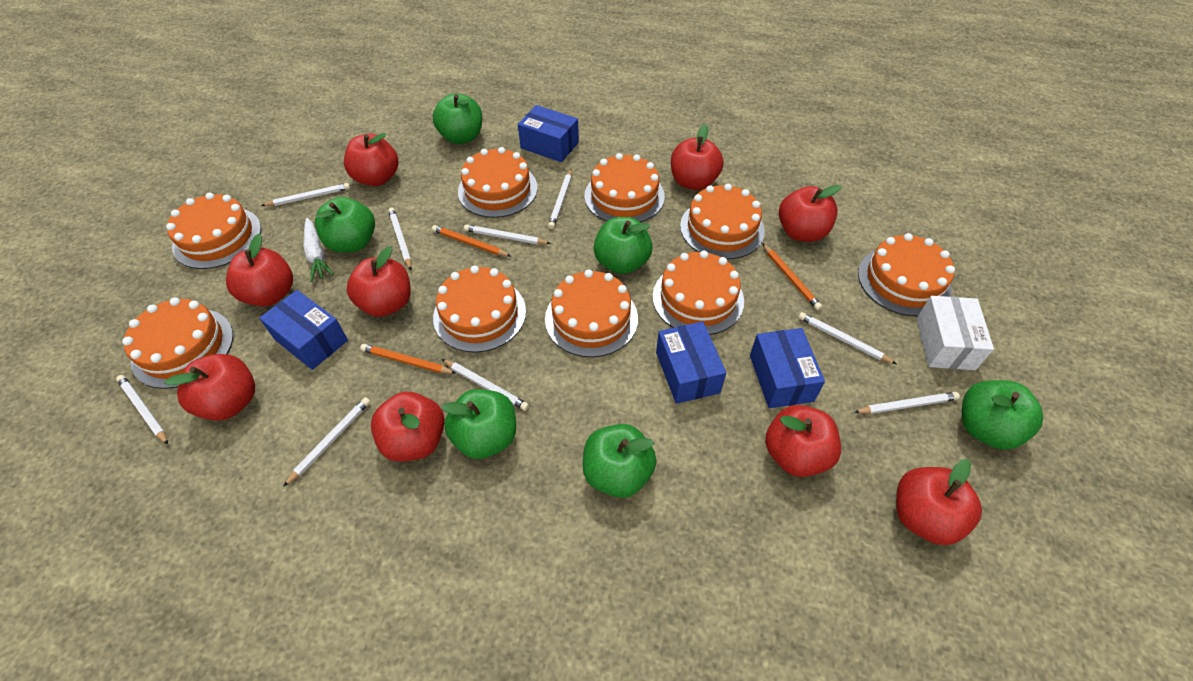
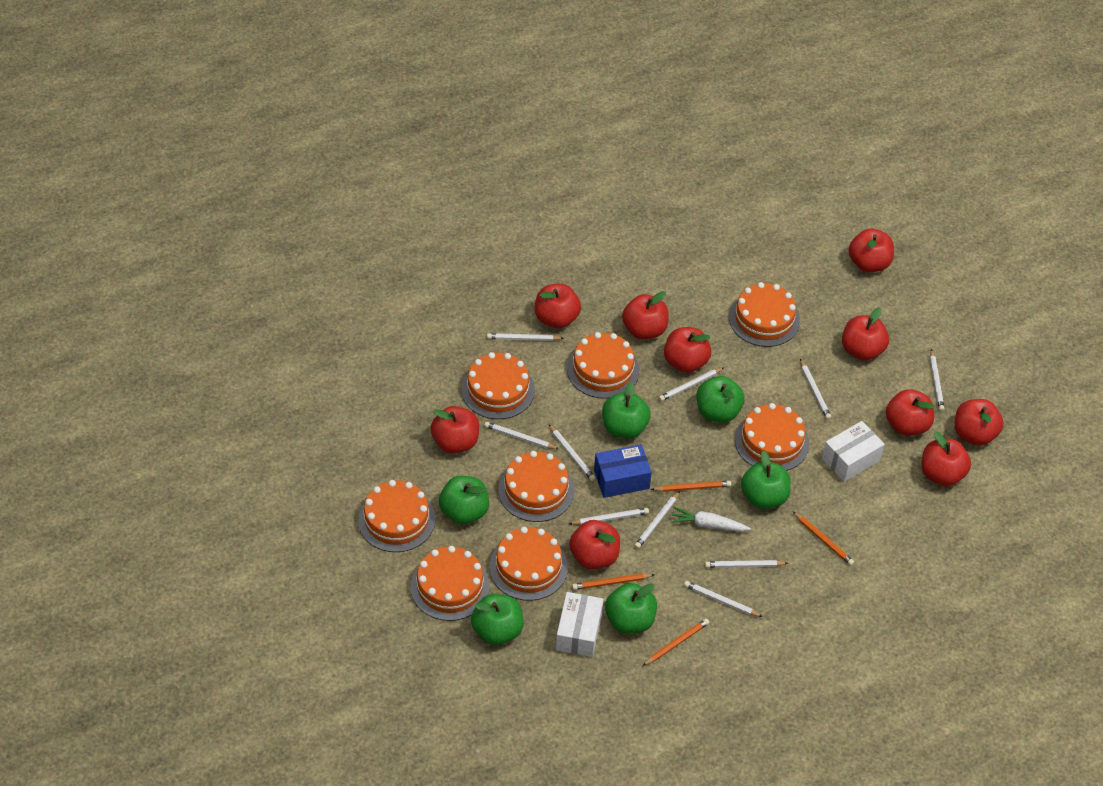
blue box: [259,290,348,370] [518,105,579,162] [656,321,726,404] [750,328,825,408] = 4 -> [594,444,652,498] = 1
orange cake: [122,298,233,389] [166,193,261,269] [433,266,526,352] [458,147,538,218] [545,270,638,357] [584,153,665,223] [652,251,744,335] [680,184,765,259] [858,233,955,316] = 9 -> [358,480,435,552] [411,546,490,621] [462,352,535,419] [490,527,568,601] [498,451,574,522] [567,332,639,399] [729,282,800,347] [735,403,809,471] = 8
orange pencil: [360,344,456,374] [432,225,511,256] [762,243,822,310] = 3 -> [572,573,655,590] [642,618,709,666] [651,481,731,492] [793,512,854,566] = 4
red apple: [164,354,255,421] [226,234,293,306] [344,133,398,186] [347,246,411,317] [371,392,445,462] [671,124,724,190] [765,405,841,477] [779,185,841,242] [896,459,982,545] = 9 -> [430,406,479,453] [535,283,581,329] [569,520,620,570] [622,291,669,340] [664,327,711,373] [842,307,889,361] [849,229,894,272] [886,389,934,436] [921,431,971,486] [955,399,1004,446] = 10
white box: [917,296,994,370] = 1 -> [556,592,604,657] [822,421,885,482] = 2
white pencil: [116,375,168,445] [261,183,350,206] [283,397,370,487] [388,208,412,270] [442,359,529,411] [464,224,551,244] [548,169,572,229] [798,312,896,364] [854,392,960,414] = 9 -> [484,422,559,449] [487,333,564,341] [549,425,595,481] [569,508,649,525] [634,491,680,549] [659,368,723,401] [684,581,762,617] [705,560,788,568] [800,359,831,420] [930,349,944,411] = 10

